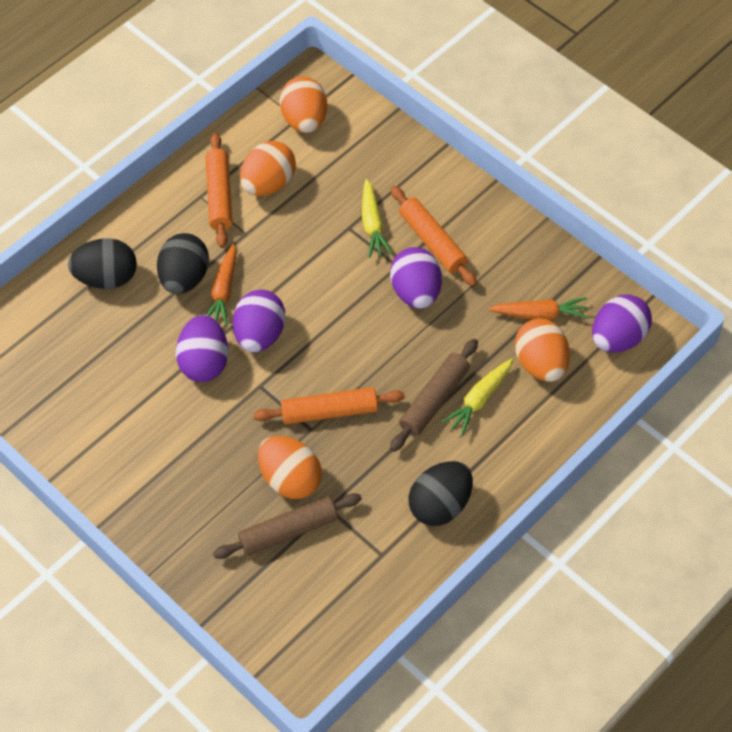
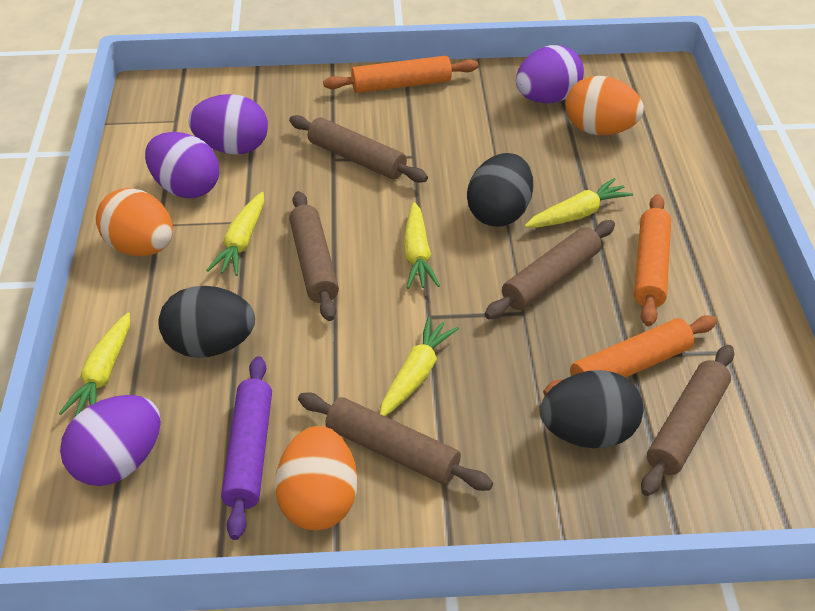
brown rolling pin: [213,493,362,559] [390,339,478,452] = 2 -> [289,115,428,183] [289,191,339,321] [298,392,493,491] [485,220,615,319] [641,345,734,496] = 5
orange carrot: [206,244,237,326] [489,297,589,320] = 2 -> none = 0
orange egg: [240,141,296,196] [258,436,322,499] [279,77,327,133] [515,319,570,382] = 4 -> [96,188,173,256] [275,426,357,530] [565,76,644,135] = 3
purple rolling pin: none = 0 -> [221,356,272,540] = 1
yellow carrot: [362,179,393,258] [442,358,513,436] = 2 -> [59,312,130,416] [206,192,264,276] [380,317,459,416] [403,202,440,289] [524,178,633,228] = 5

